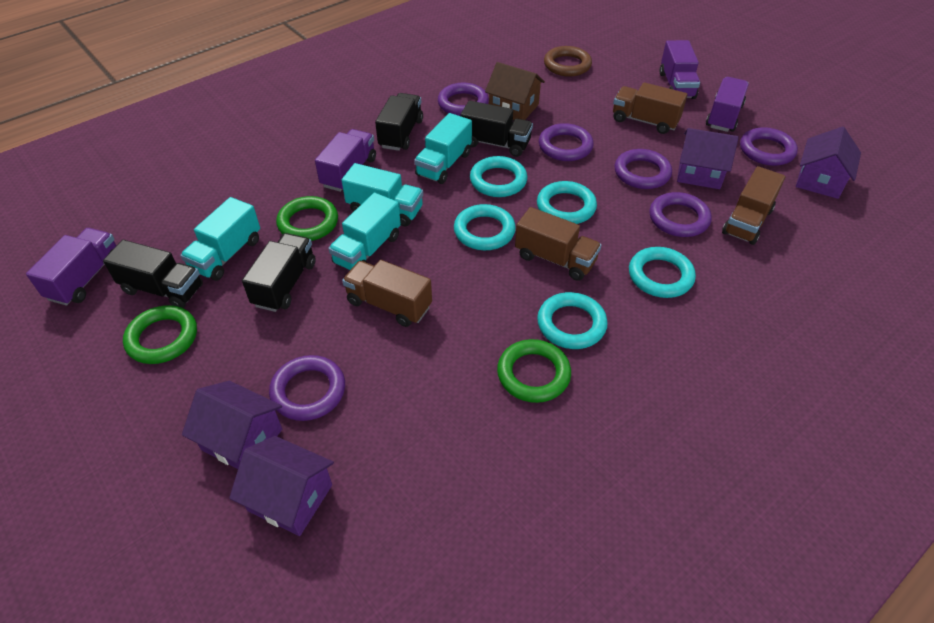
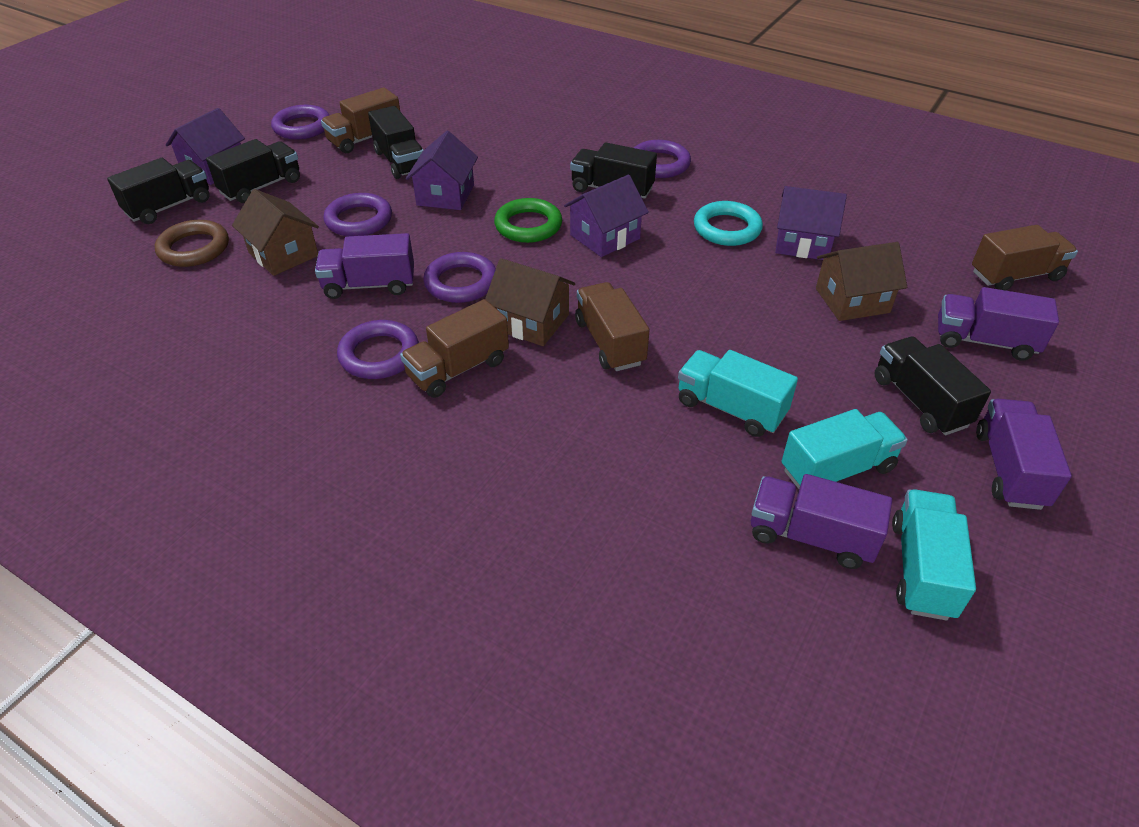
black truck: [103,240,203,308] [242,233,316,312] [375,93,423,151] [460,101,533,157] = 4 -> [107,158,210,224] [206,139,300,203] [368,106,423,179] [570,142,657,199] [874,336,991,435] = 5
brown house: [485,62,545,120] = 1 -> [232,189,319,276] [485,258,575,346] [816,242,907,321] = 3
green ring: [123,305,197,364] [276,196,338,241] [497,339,571,403] = 3 -> [494,198,562,243] = 1
purple ring: [269,355,345,421] [438,83,489,116] [539,123,594,161] [615,149,672,189] [649,192,711,237] [740,127,798,166] = 6 -> [271,105,329,140] [323,193,392,236] [337,320,419,379] [423,252,496,303] [634,140,691,178] = 5
turquoise ring: [454,204,516,250] [470,156,527,197] [537,181,597,224] [537,292,608,349] [629,247,696,298] = 5 -> [694,201,763,246] = 1
turquoise truck: [180,197,260,281] [328,192,401,270] [342,163,423,226] [414,113,472,184] = 4 -> [678,350,798,437] [782,409,908,489] [892,489,976,620] = 3

